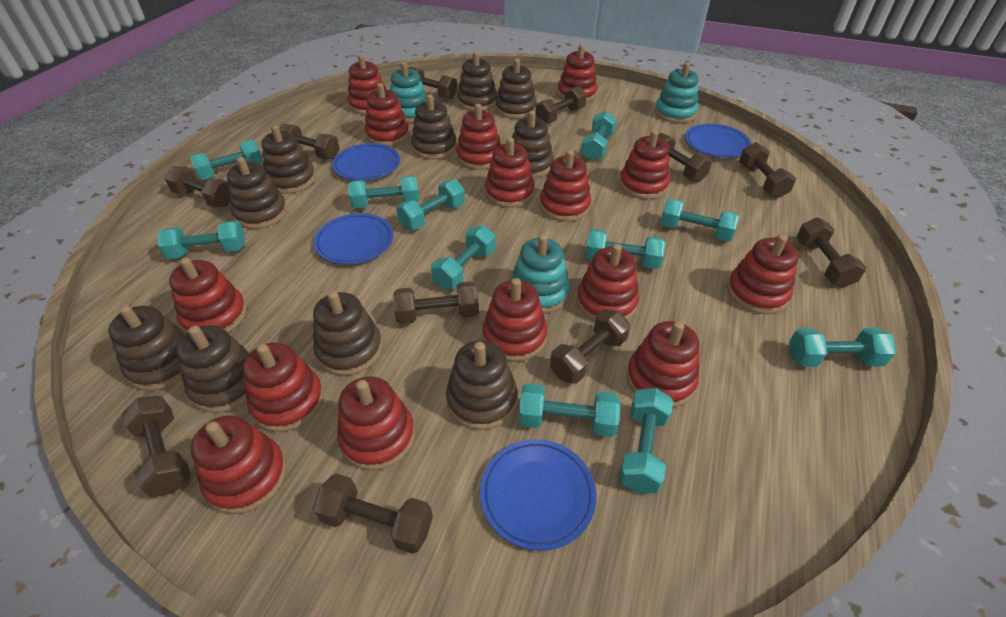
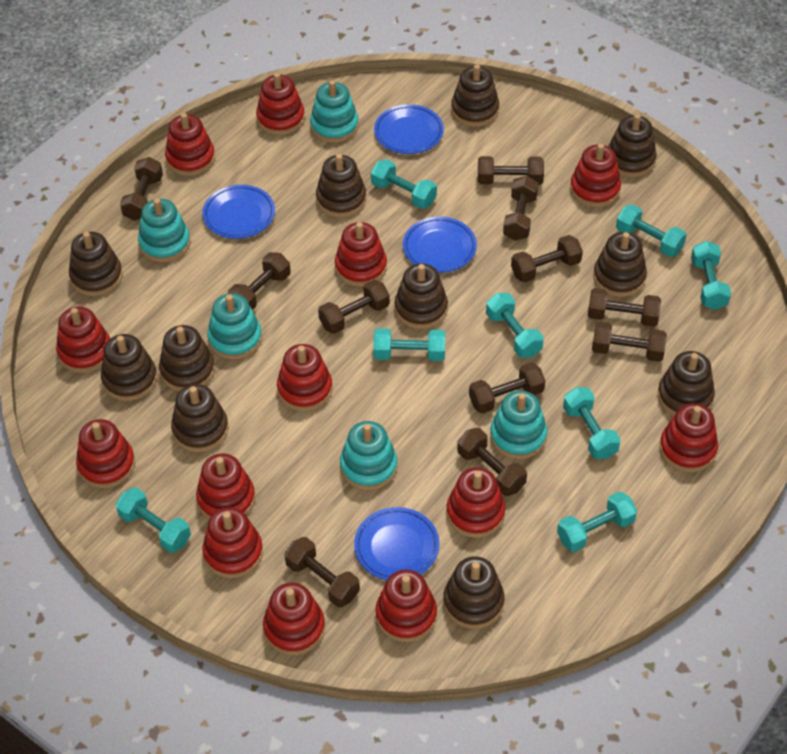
brown stacking toy: [108,305,186,391] [176,325,250,413] [227,157,287,229] [262,125,316,194] [313,291,382,376] [411,94,457,160] [446,340,518,430] [457,52,497,111] [496,59,537,119] [512,111,554,178] = 10 -> [69,232,123,296] [101,334,157,401] [159,325,215,391] [171,384,229,452] [316,154,366,217] [395,263,448,329] [443,556,505,629] [451,64,499,127] [593,232,647,297] [608,114,657,177] [657,351,715,416] = 11
red stacking toy: [169,257,247,333] [191,415,287,514] [242,342,324,432] [337,376,415,470] [348,55,385,115] [365,83,410,146] [456,104,501,170] [482,278,547,362] [485,138,535,208] [540,150,591,222] [557,44,597,102] [576,244,639,321] [619,130,670,199] [626,321,699,408] [727,234,799,314] = 15 -> [56,307,110,373] [76,419,135,488] [165,113,215,176] [196,453,255,519] [202,507,263,578] [256,73,305,135] [263,582,325,655] [277,344,332,411] [335,222,387,287] [375,570,437,642] [447,467,505,538] [570,144,621,207] [659,403,718,472] = 13
turquoise dumbbell: [158,220,245,259] [190,140,263,180] [348,176,419,208] [396,179,465,230] [431,226,495,290] [519,383,620,437] [581,111,617,161] [585,229,665,269] [619,388,673,493] [660,198,739,242] [789,328,896,367] = 11 -> [115,487,191,553] [371,159,437,209] [373,328,445,361] [486,293,544,358] [557,492,637,552] [563,387,620,459] [616,204,687,257] [691,241,731,310] = 8
turquoise stacking toy: [390,62,427,123] [510,234,570,314] [655,62,699,123] = 3 -> [138,198,191,262] [207,293,262,360] [310,80,359,143] [340,421,397,490] [490,391,547,459] = 5

